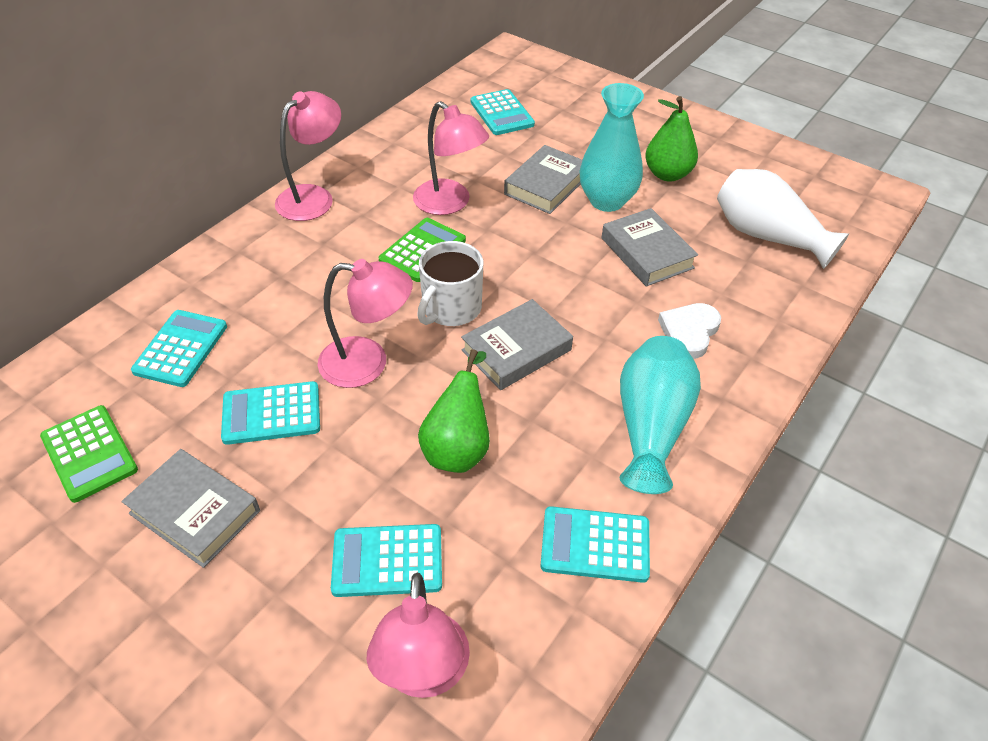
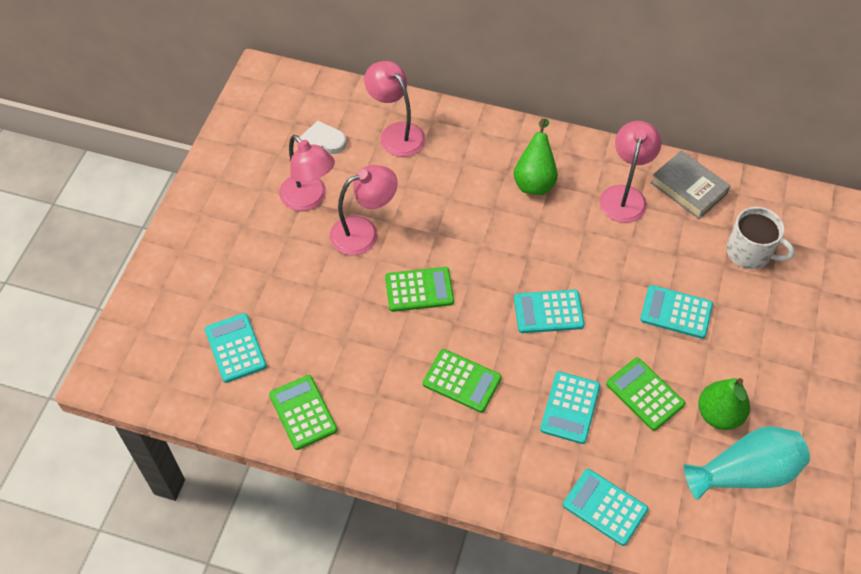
green calculator: [40,405,138,503] [379,218,466,282] = 2 -> [269,375,337,450] [385,267,454,312] [423,349,502,413] [606,358,685,431] = 4
grey book: [121,449,260,568] [461,299,573,390] [504,145,583,214] [602,208,698,287] = 4 -> [651,150,730,219] = 1
turquoise vase: [580,83,644,212] [620,336,701,494] = 2 -> [684,426,810,500] = 1
white vase: [717,169,849,269] = 1 -> none = 0

